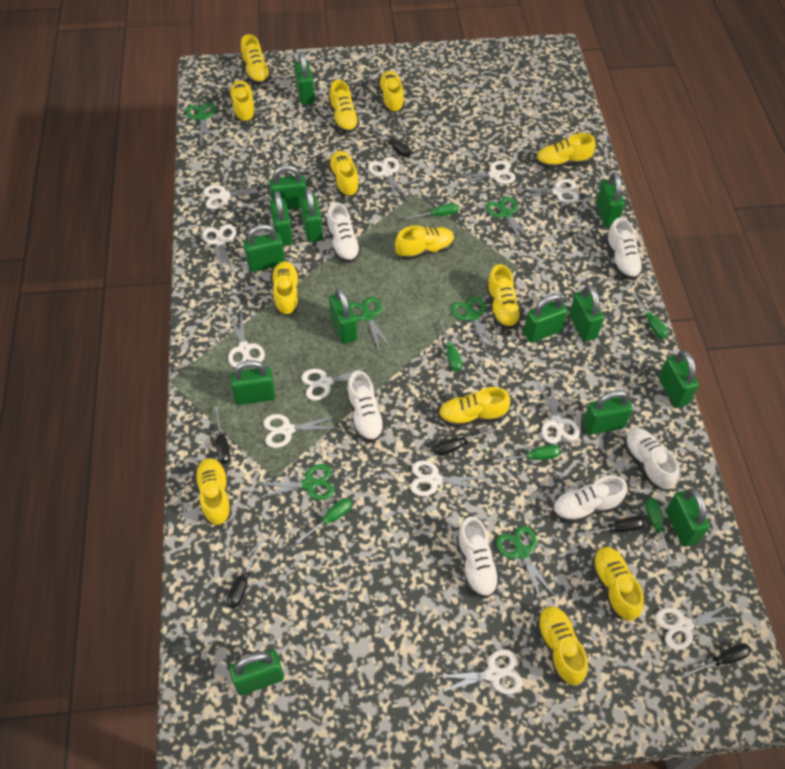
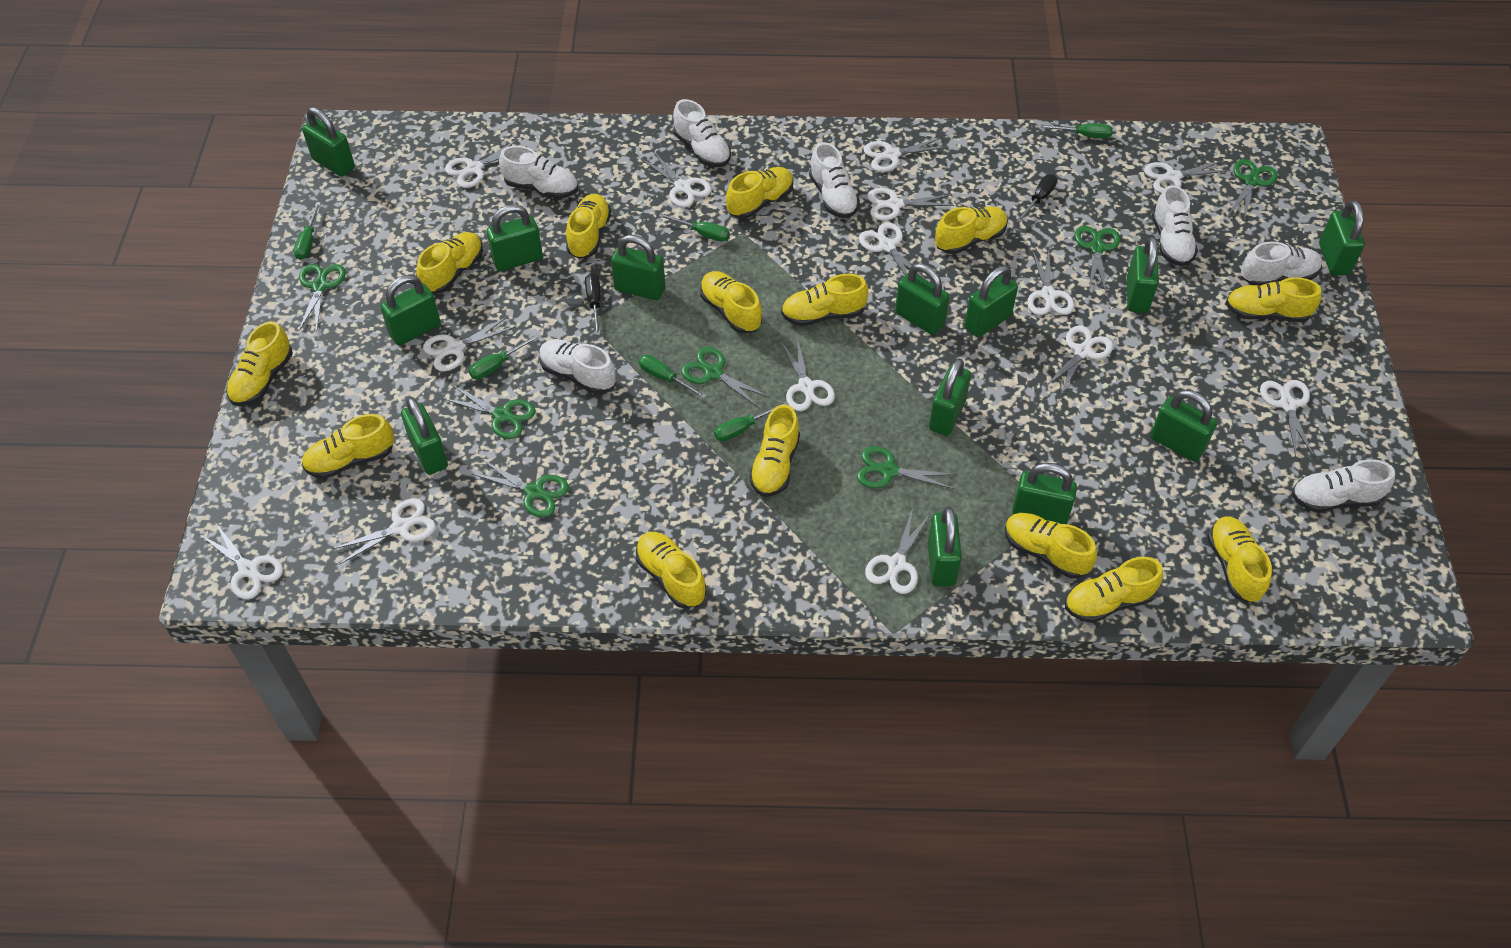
black screwdriver: [215,407,230,464] [227,542,262,608] [372,127,411,157] [434,428,495,456] [577,516,644,537] [683,643,751,677] = 6 -> [585,273,601,335] [1017,174,1057,222] = 2
green padlock: [229,650,284,695] [230,360,276,405] [244,224,285,272] [269,165,306,210] [270,191,293,246] [294,51,315,105] [300,187,323,242] [329,287,357,344] [524,294,568,343] [569,285,604,341] [583,390,633,435] [596,172,625,227] [659,351,699,408] [666,488,710,547] = 14 -> [302,107,355,177] [380,275,441,346] [401,397,448,475] [487,204,543,271] [611,235,665,300] [895,263,949,335] [928,507,962,586] [929,358,971,436] [965,266,1018,337] [1012,463,1077,524] [1127,237,1159,313] [1151,390,1217,462] [1319,200,1365,276] = 13
green scissors: [186,103,216,142] [257,464,335,500] [350,297,392,353] [451,297,499,352] [486,197,533,244] [496,526,555,602] = 6 -> [299,264,346,332] [442,385,536,439] [472,459,569,518] [681,347,770,408] [857,446,957,489] [1075,226,1120,292] [1229,159,1278,221] = 7
white scissors: [202,224,236,273] [203,184,267,209] [228,312,265,367] [263,414,338,448] [301,366,374,400] [368,157,408,201] [410,460,488,496] [435,649,523,694] [453,160,516,186] [515,179,579,203] [538,381,580,444] [655,603,740,650] = 12 -> [199,522,283,599] [333,498,436,564] [423,316,516,371] [445,139,527,188] [641,152,712,208] [780,337,835,411] [859,222,926,280] [864,137,948,172] [865,508,931,594] [867,188,955,221] [1027,250,1074,315] [1045,325,1113,396] [1144,160,1230,193] [1260,380,1314,457] = 14
white shoe: [326,202,361,263] [347,371,385,442] [456,517,500,598] [553,476,627,524] [606,218,643,280] [624,428,679,489] = 6 -> [499,146,578,199] [539,339,616,394] [673,99,731,167] [809,142,860,218] [1152,185,1198,266] [1241,242,1322,286] [1292,459,1395,512] = 7
yellow shoe: [194,458,232,525] [229,80,256,122] [241,34,271,84] [271,261,299,315] [328,151,360,197] [329,80,360,133] [378,71,404,113] [395,226,454,260] [438,387,510,427] [486,264,522,329] [536,133,596,169] [536,606,588,685] [591,547,644,621] = 13 -> [226,321,293,406] [302,414,394,479] [416,232,483,294] [566,194,611,259] [636,532,706,608] [700,271,762,333] [726,167,793,219] [749,404,800,497] [781,274,868,326] [935,207,1008,254] [1005,513,1097,578] [1065,557,1163,623] [1207,516,1272,603] [1226,277,1321,322] = 14

